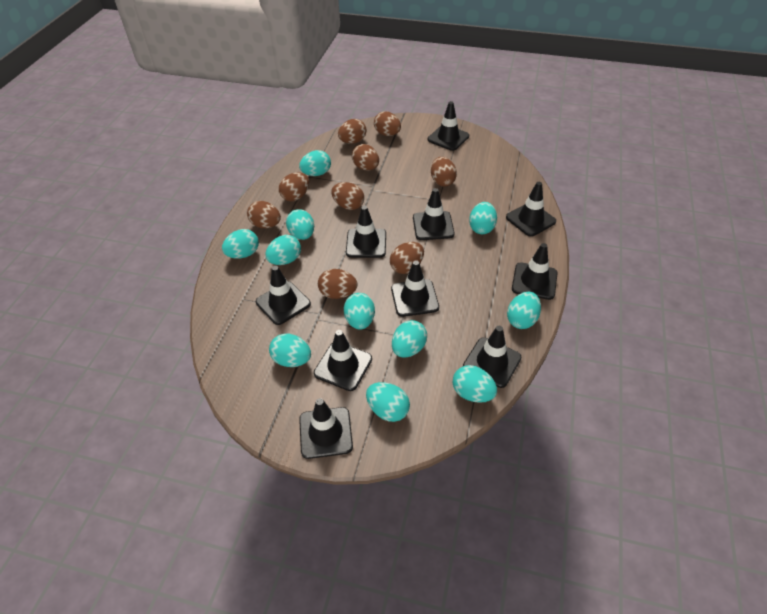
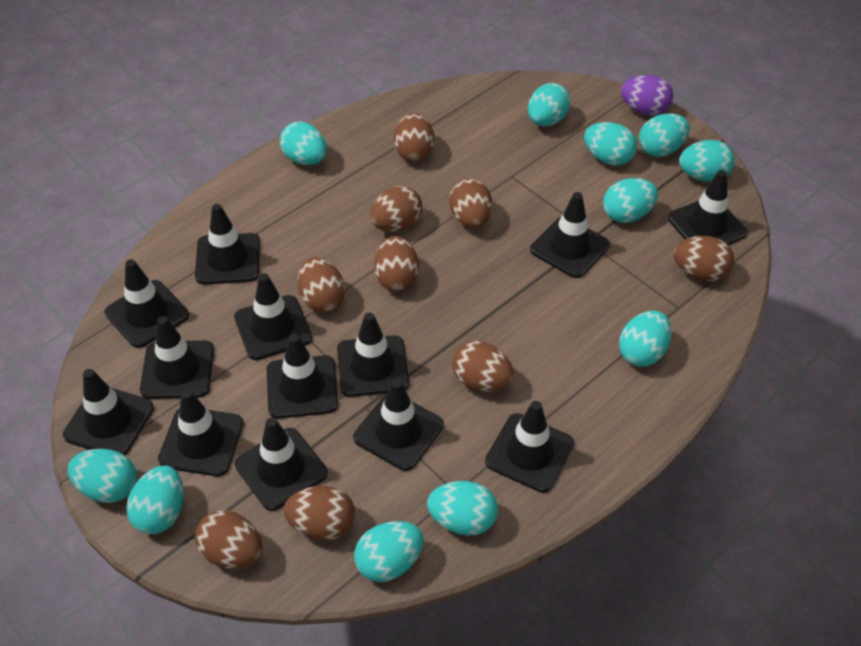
black traffic cone: [256,266,311,325] [299,398,353,459] [314,330,372,391] [346,206,386,258] [391,260,439,317] [413,188,454,240] [427,101,469,151] [463,326,521,388] [506,182,556,237] [512,243,558,300] = 10 -> [63,369,154,455] [105,259,189,348] [140,316,214,399] [158,389,243,476] [195,204,260,284] [234,273,312,360] [235,417,328,511] [267,334,338,419] [337,313,409,397] [353,379,444,471] [485,401,574,493] [530,192,610,278] [668,170,747,245] = 13
purple egg: none = 0 -> [621,75,673,116] = 1

